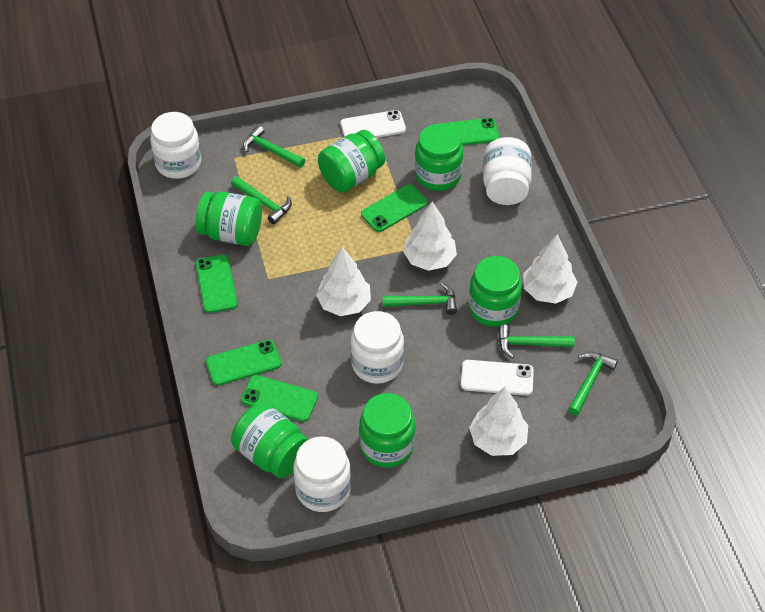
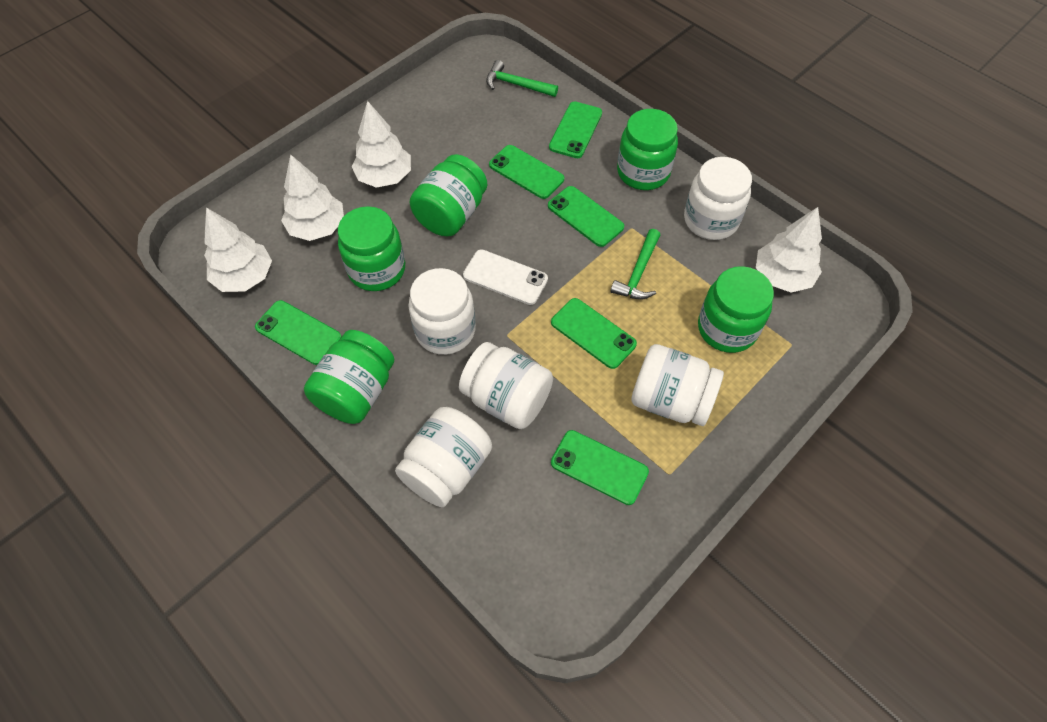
green hammer: [231,176,292,224] [243,125,305,168] [383,283,457,315] [498,324,575,359] [568,352,618,415] = 5 -> [486,60,558,97] [610,229,660,300] = 2
green jar: [196,191,262,246] [231,403,308,479] [318,130,385,192] [359,393,415,468] [415,124,463,191] [469,256,522,327] = 6 -> [304,330,394,424] [338,206,405,291] [410,154,487,236] [617,109,678,190] [698,266,774,353] = 5
green phone: [196,255,238,313] [206,340,281,386] [241,375,318,422] [361,184,428,232] [439,118,499,145] = 5 -> [255,300,342,365] [489,145,564,199] [548,186,624,247] [549,101,602,158] [551,298,637,369] [551,430,649,505] = 6
white jar: [150,112,201,179] [293,436,351,512] [350,311,404,384] [483,137,532,205] = 4 -> [395,407,492,507] [408,268,476,355] [459,342,553,429] [631,344,724,426] [684,157,752,240] = 5
white phone: [341,110,406,138] [461,360,534,395] = 2 -> [463,249,548,305] = 1

